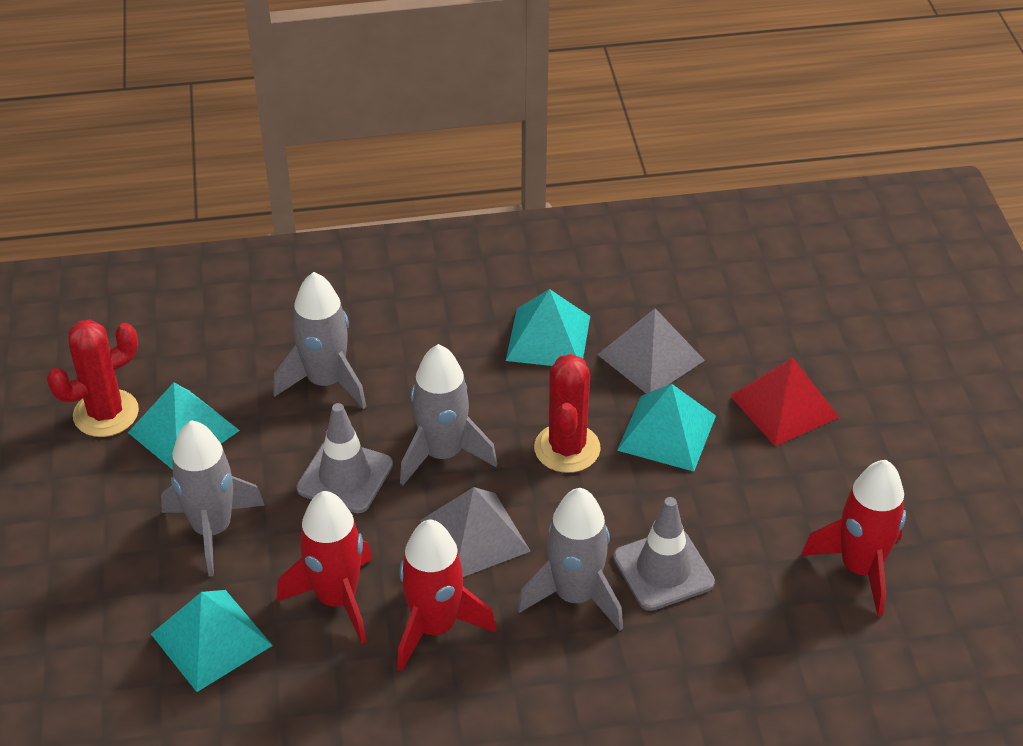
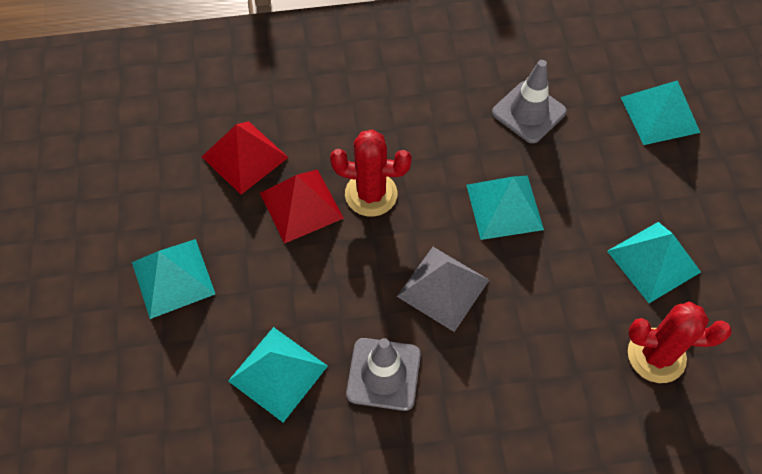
grey pyramid: [420,487,531,577] [597,308,705,394] = 2 -> [397,247,489,332] = 1
grey rocket: [161,420,264,576] [273,272,367,409] [400,344,497,485] [517,488,623,631] = 4 -> none = 0
red pyramid: [730,357,839,446] = 1 -> [202,121,289,195] [260,169,344,244] = 2
red rocket: [277,491,372,643] [397,520,496,672] [802,460,906,617] = 3 -> none = 0
turquoise pyramid: [128,383,240,470] [151,590,273,692] [506,289,590,366] [617,384,716,472] = 4 -> [132,239,215,319] [228,327,328,422] [467,176,544,240] [607,222,701,303] [621,80,700,145] = 5

